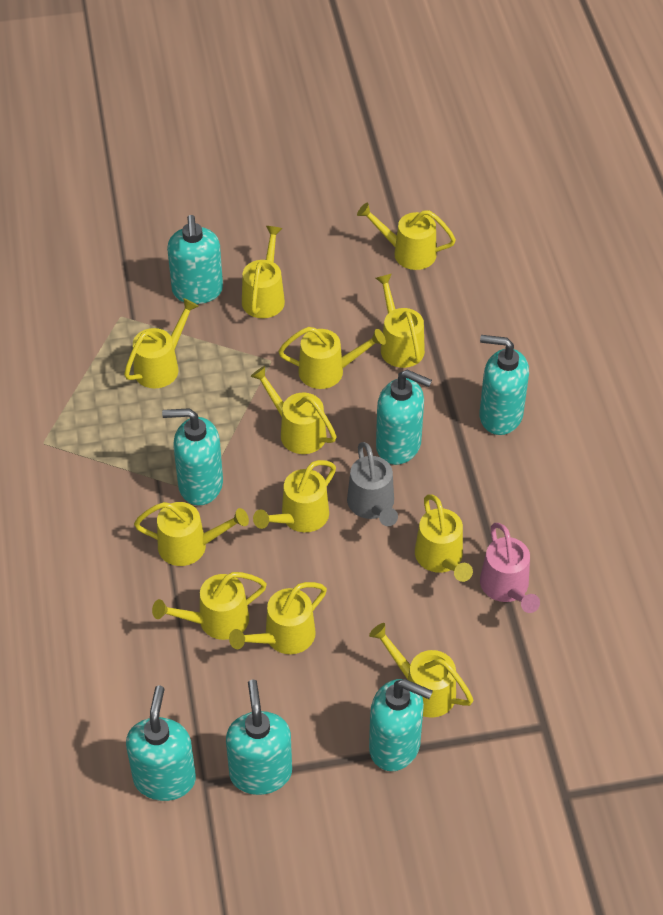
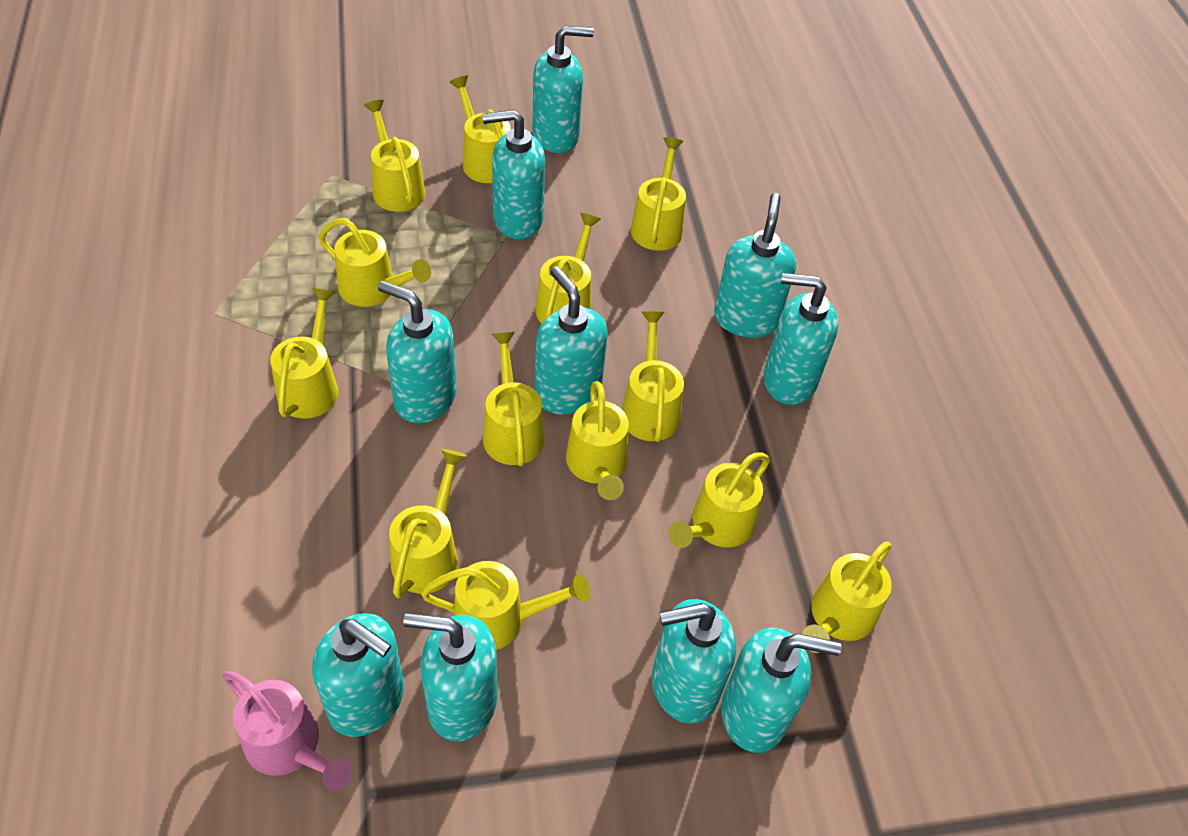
grey watering can: [347,442,398,526] = 1 -> none = 0
turquoise soap dispenser: [126,685,196,801] [162,408,223,506] [167,215,223,304] [226,680,292,795] [369,679,433,771] [376,370,432,465] [479,335,529,435] = 7 -> [312,613,404,737] [378,281,457,423] [403,613,498,741] [482,110,545,239] [532,25,594,153] [534,266,608,414] [652,599,736,724] [714,193,796,338] [721,628,842,753] [763,273,838,405] = 10
yellow watering can: [124,298,199,388] [134,502,249,566] [152,572,267,640] [229,582,327,654] [242,226,285,318] [250,366,336,454] [253,460,336,532] [278,327,386,389] [357,203,456,270] [369,623,473,718] [376,274,425,368] [415,494,473,582] = 12 -> [270,288,338,419] [319,218,431,307] [364,100,425,212] [389,449,467,598] [421,561,590,650] [449,76,511,183] [483,332,544,466] [536,213,601,324] [566,381,629,500] [622,312,684,442] [631,137,686,251] [668,452,770,548] [802,542,892,653] = 13

